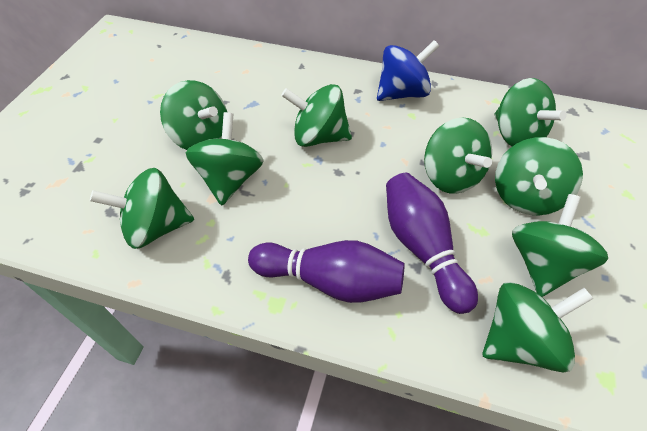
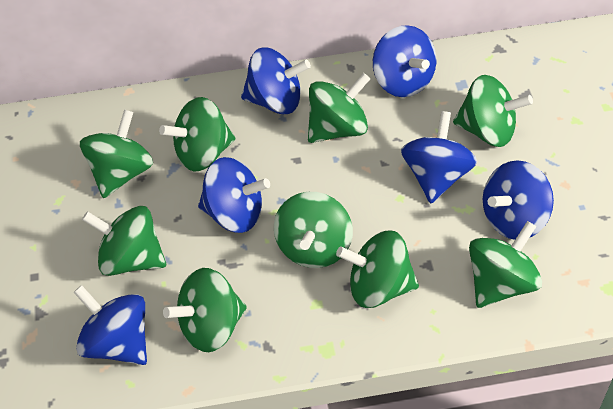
blue spinning top: [377,40,439,101] = 1 -> [74,285,147,365] [198,157,270,233] [241,47,311,114] [373,25,436,97] [401,111,477,203] [483,160,554,240] = 6
purple bowling pin: [248,240,405,303] [386,173,478,314] = 2 -> none = 0

